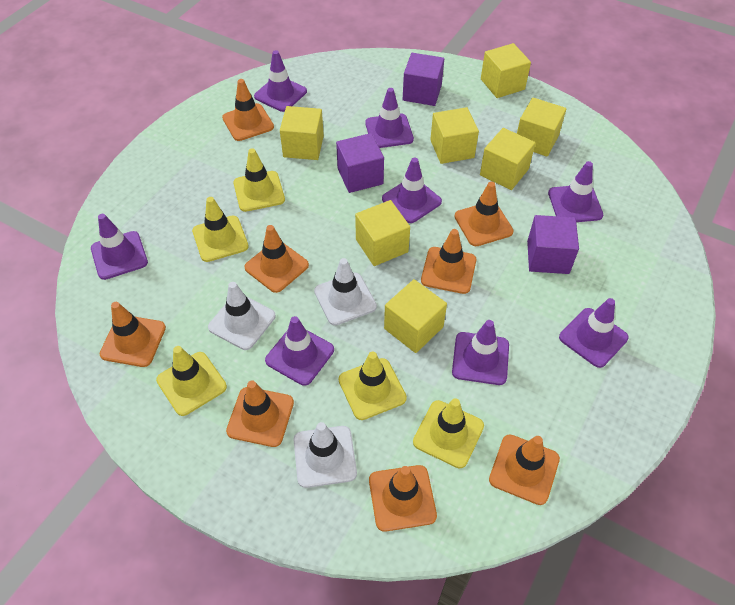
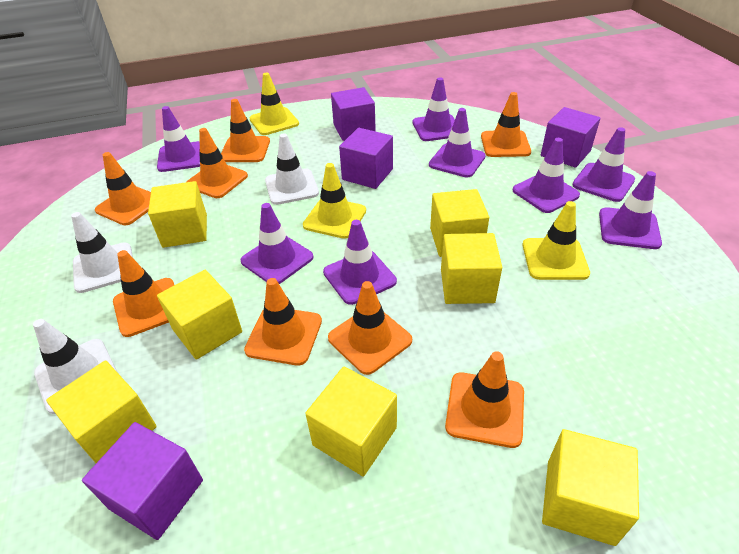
purple cube: [336,133,384,193] [403,53,444,106] [527,215,579,274] = 3 -> [82,422,203,540] [331,87,376,141] [339,128,393,189] [541,107,601,168] = 4
yellow traffic cone: [156,346,227,416] [192,197,249,262] [233,148,285,212] [339,351,407,420] [413,398,484,468] = 5 -> [250,72,299,135] [303,163,366,239] [522,201,590,280] = 3

